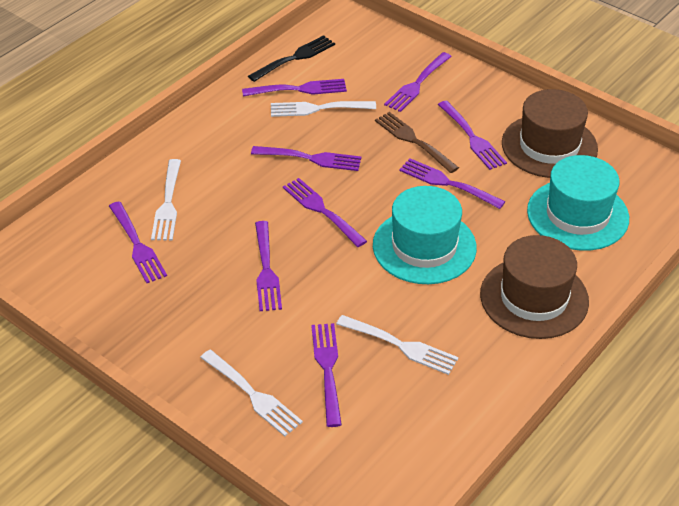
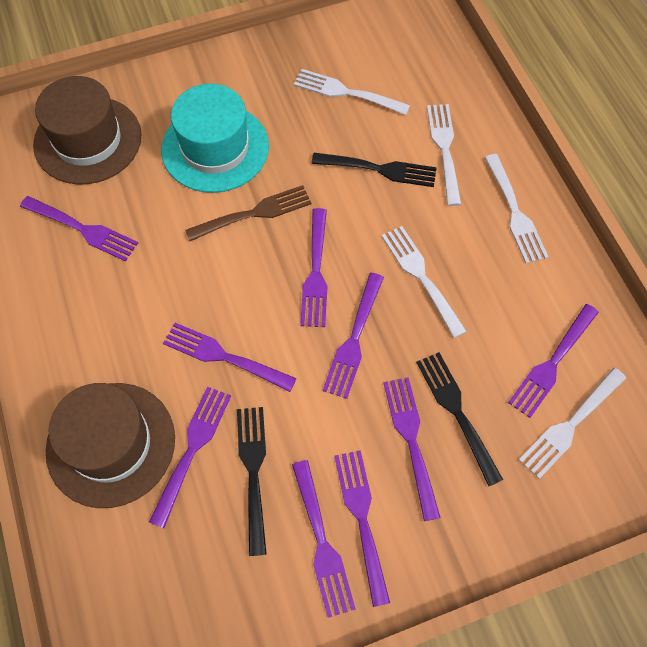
black fork: [248,35,335,82] = 1 -> [237,407,267,556] [312,153,437,187] [416,352,503,486] = 3
turquoise hat: [373,186,477,284] [527,155,629,251] = 2 -> [161,84,269,193] = 1
white fork: [151,159,181,240] [200,350,303,436] [271,101,376,117] [336,315,459,375] = 4 -> [294,69,410,115] [382,226,467,338] [427,104,461,206] [484,154,548,264] [519,368,626,479] = 5

